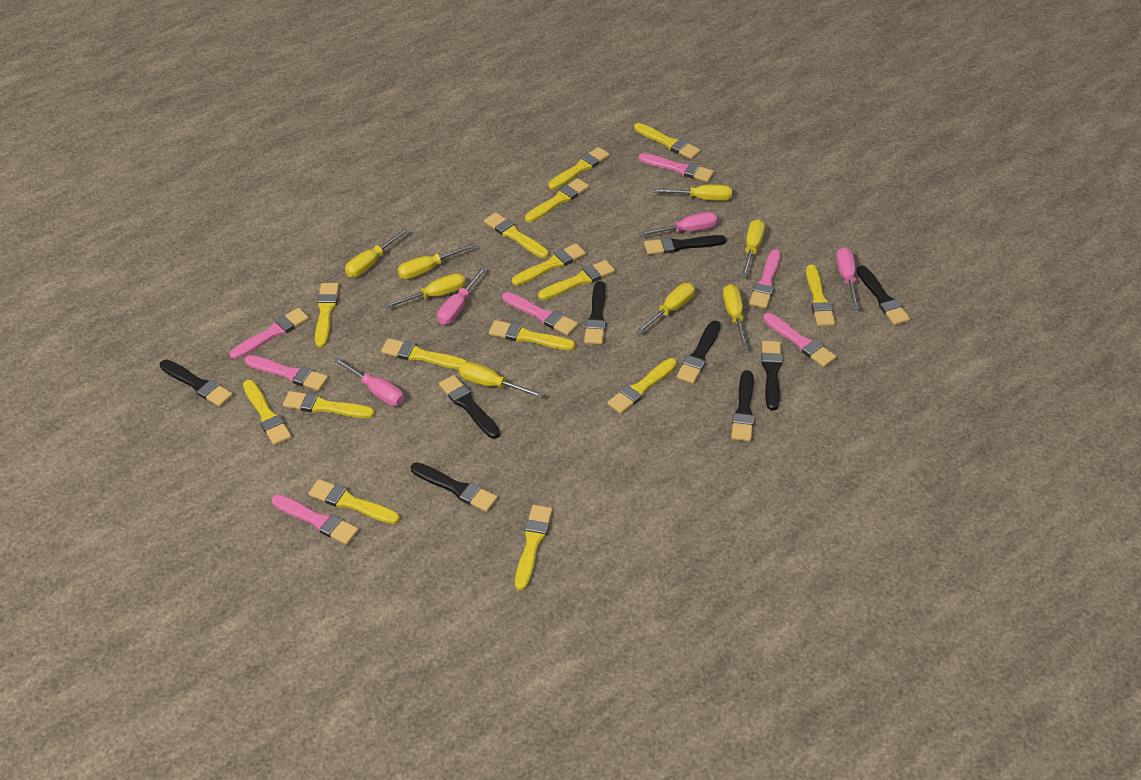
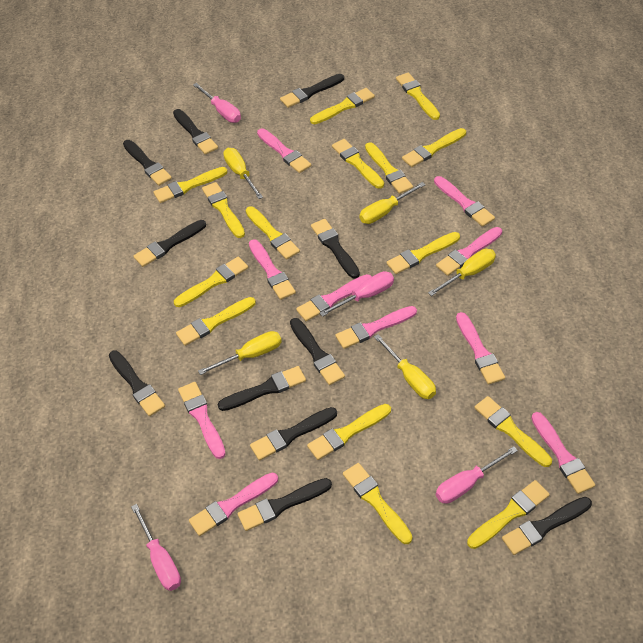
black brush: [160,359,233,407] [411,462,498,512] [439,375,500,439] [584,281,606,344] [644,235,726,255] [677,321,720,384] [731,370,754,442] [761,341,782,411] [857,265,910,325] = 9 -> [109,351,165,416] [123,140,172,186] [133,220,206,267] [173,109,218,155] [218,366,306,411] [238,478,332,531] [250,407,337,460] [280,74,344,108] [290,318,345,385] [311,219,360,279] [502,497,592,555] = 11
pink brush: [230,308,309,359] [244,355,328,391] [272,495,359,545] [502,292,578,336] [639,153,714,182] [749,249,781,308] [763,313,836,367] = 7 -> [178,382,226,459] [189,473,278,536] [249,239,296,300] [257,128,311,173] [296,274,372,321] [335,306,417,349] [434,176,495,227] [436,227,502,276] [456,312,505,385] [531,412,595,494] = 10
yellow screwdriver: [345,228,408,277] [384,273,465,309] [397,243,475,279] [459,362,544,398] [635,283,695,334] [652,184,732,201] [723,284,748,349] [741,219,765,277] = 8 -> [198,331,282,375] [223,148,263,199] [359,182,425,224] [374,334,436,399] [428,249,496,296] = 5

